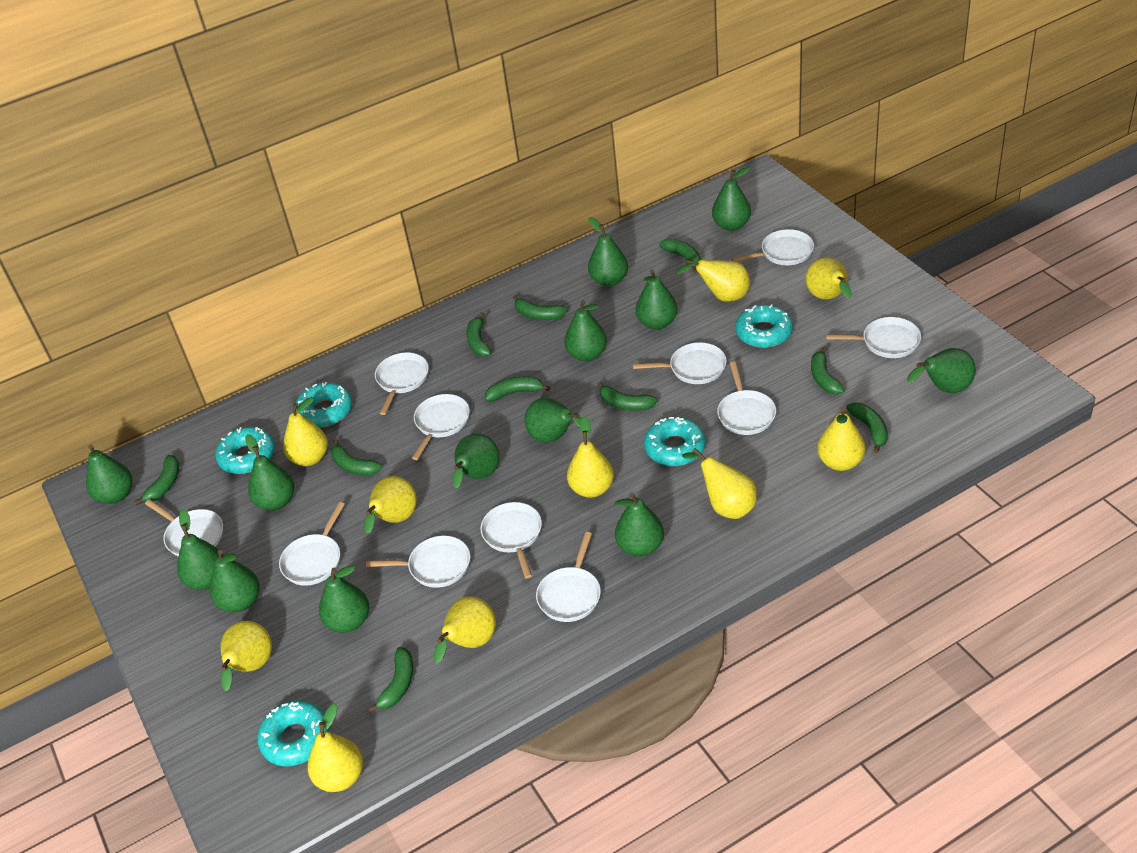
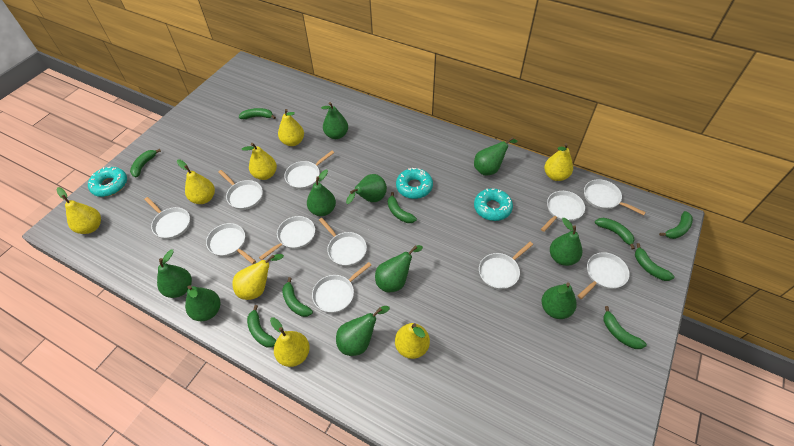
green banana: [134,455,179,505] [331,439,382,475] [368,647,413,713] [466,313,491,357] [485,376,550,401] [513,295,568,320] [598,381,658,411] [659,238,701,273] [811,346,845,394] [846,402,888,453] = 10 -> [130,149,161,178] [239,108,276,119] [247,305,276,348] [282,277,313,317] [388,192,417,223] [595,218,635,250] [603,306,647,349] [635,243,675,281] [659,211,693,239] = 9
green pear: [86,445,132,504] [177,509,223,590] [210,550,260,612] [245,434,294,510] [319,566,369,633] [452,433,499,489] [525,398,591,443] [564,300,607,361] [588,217,628,286] [615,493,664,557] [636,269,678,330] [712,167,751,231] [907,348,976,393] = 13 -> [157,250,192,298] [185,285,220,321] [307,170,336,216] [321,102,348,139] [336,306,390,356] [346,174,387,204] [375,245,423,292] [474,137,518,176] [541,282,577,319] [550,218,582,266] = 10
turquoise donut: [215,427,275,474] [257,700,329,766] [296,382,352,427] [644,417,705,466] [735,304,793,348] = 5 -> [88,167,127,197] [396,168,433,199] [474,188,513,221] = 3
yellow pear: [221,621,272,692] [283,397,328,466] [308,704,363,792] [364,476,417,534] [434,596,496,664] [567,416,614,498] [675,259,750,302] [682,448,757,519] [806,258,852,299] [817,407,865,471] = 10 -> [57,187,101,234] [177,159,215,204] [233,254,284,300] [242,143,277,180] [270,317,310,367] [278,109,304,146] [395,323,430,359] [544,143,573,181] = 8

